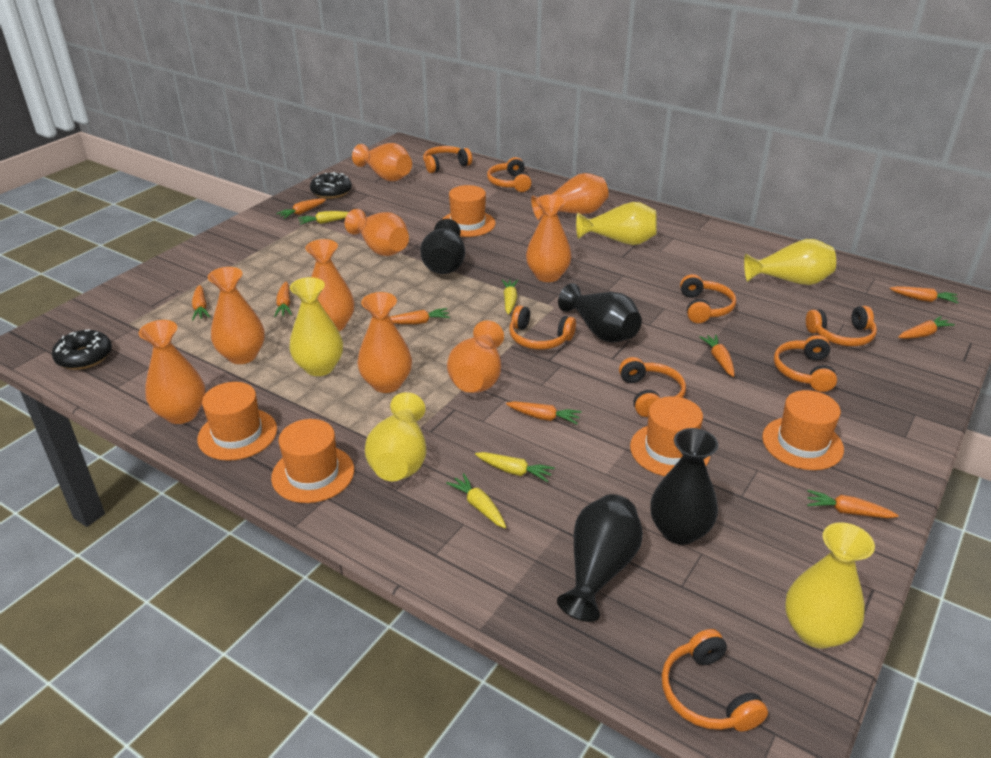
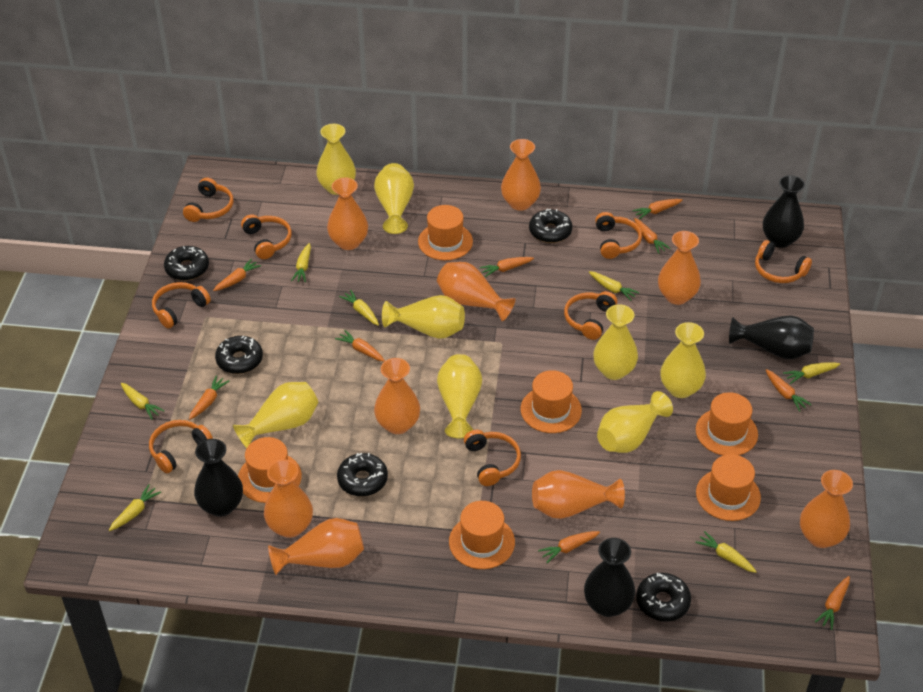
black donut: [52,329,112,370] [310,172,352,199] = 2 -> [164,246,209,281] [215,335,263,374] [337,453,388,496] [529,209,573,243] [636,573,691,622] = 5
orange hat: [197,382,277,461] [271,419,354,503] [443,185,496,237] [630,396,710,476] [762,390,844,470] = 5 -> [238,437,302,503] [418,205,473,260] [449,501,515,569] [521,370,582,433] [696,392,758,455] [696,454,761,521] = 6
yellow carrot: [298,211,349,225] [446,473,506,528] [475,452,555,482] [502,279,518,315] = 4 -> [109,484,161,531] [121,383,165,420] [291,243,311,282] [339,290,379,326] [589,271,639,301] [695,531,757,573] [783,362,840,384] = 7
yellow vase: [289,277,343,376] [365,392,426,481] [576,202,657,245] [744,239,836,285] [785,522,875,649] = 5 -> [233,382,318,448] [316,124,356,195] [374,163,414,234] [382,295,465,339] [437,354,482,438] [593,304,638,380] [597,391,673,453] [660,322,706,398] = 8

